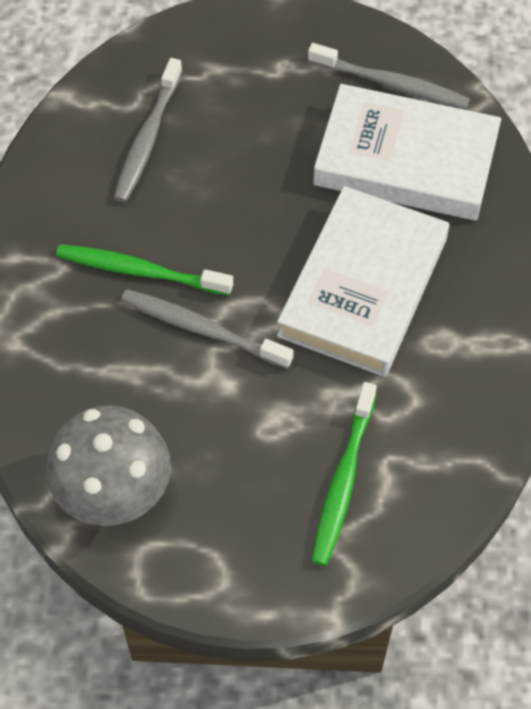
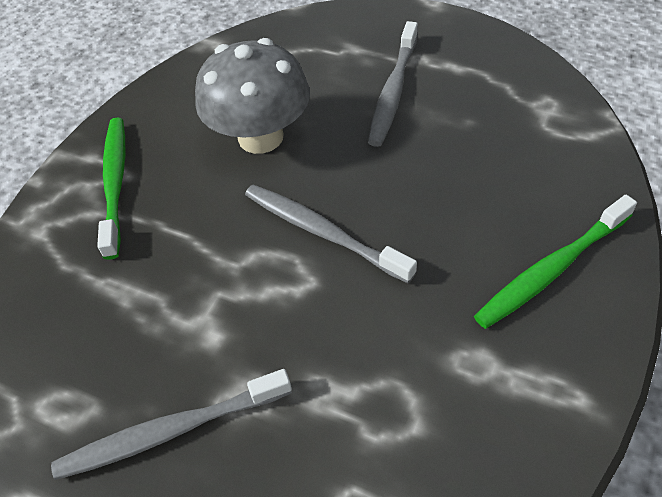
white book: [277,186,449,377] [313,84,501,221] = 2 -> none = 0

